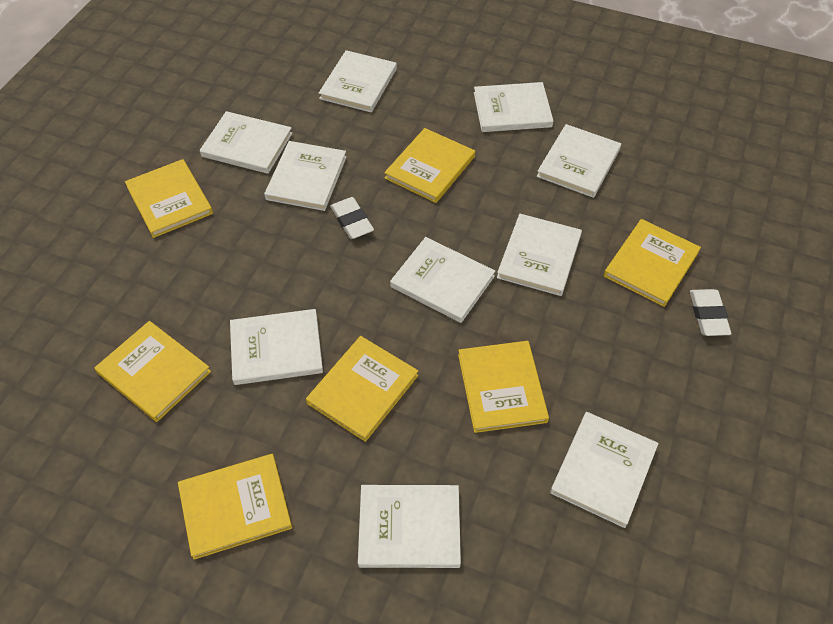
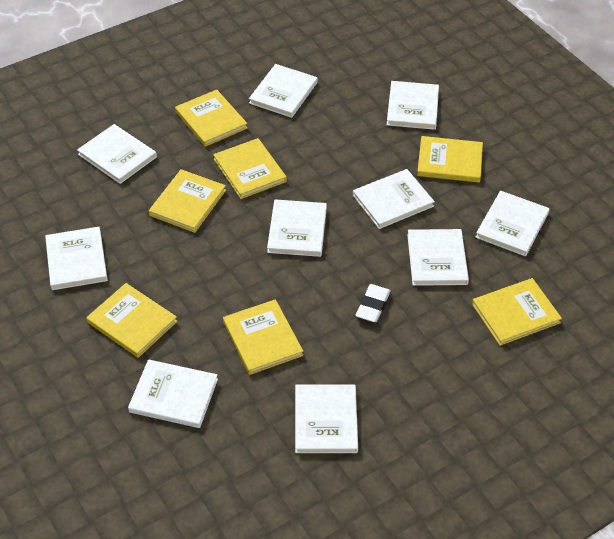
white eraser: [330,197,374,239] [690,289,732,336] = 2 -> [356,284,391,322] = 1

